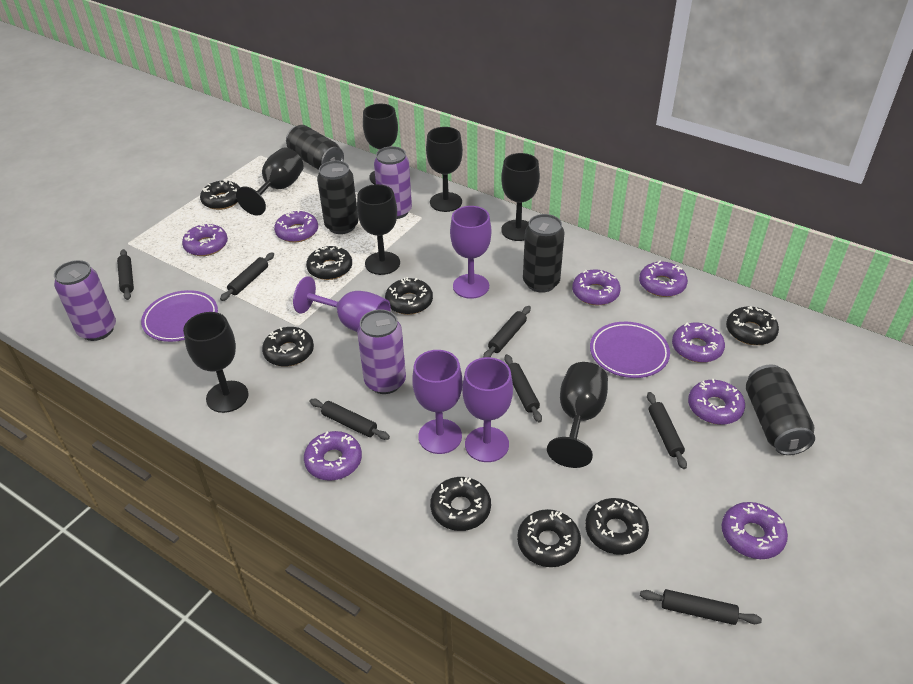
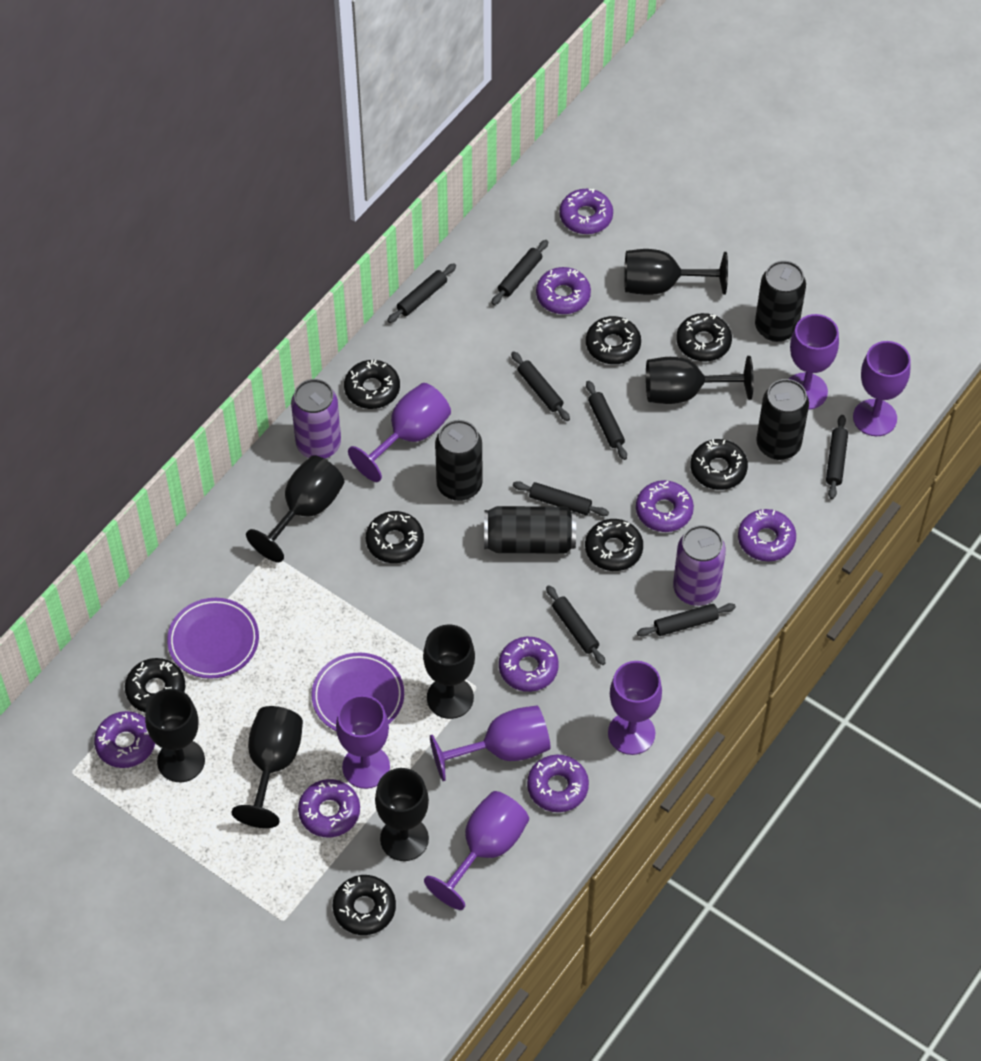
black rolling pin: [117,249,134,300] [220,252,274,301] [310,399,390,440] [483,306,531,358] [504,354,542,423] [640,589,762,625] [647,392,687,469] = 7 -> [387,263,456,323] [492,240,548,305] [511,351,570,421] [513,481,609,516] [546,585,606,665] [586,381,627,460] [637,603,736,637] [826,415,848,499] = 8
purple can: [54,260,116,341] [357,309,406,394] [374,146,412,219] = 3 -> [291,379,341,459] [673,525,726,606] = 2
purple goblet: [293,276,391,332] [412,350,463,454] [450,206,491,299] [463,357,513,462] = 4 -> [336,695,390,789] [348,383,451,482] [424,791,529,910] [430,705,551,781] [608,661,662,755] [789,314,839,410] [853,341,911,436] = 7

